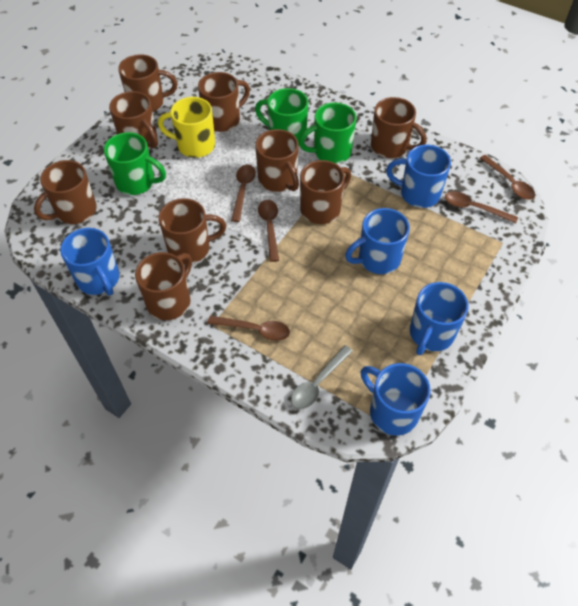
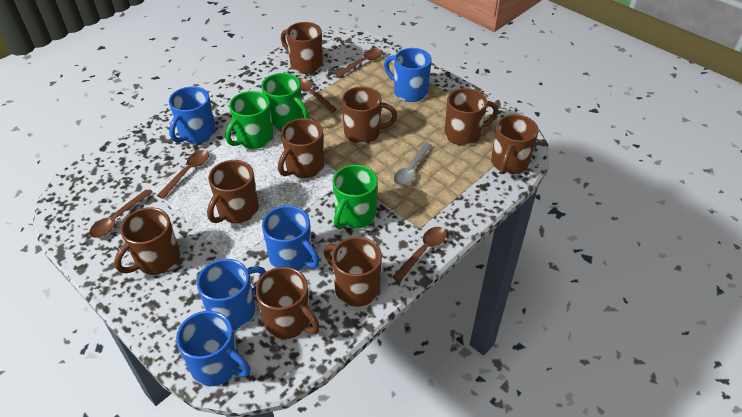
yellow mug: [158,97,215,158] = 1 -> none = 0

